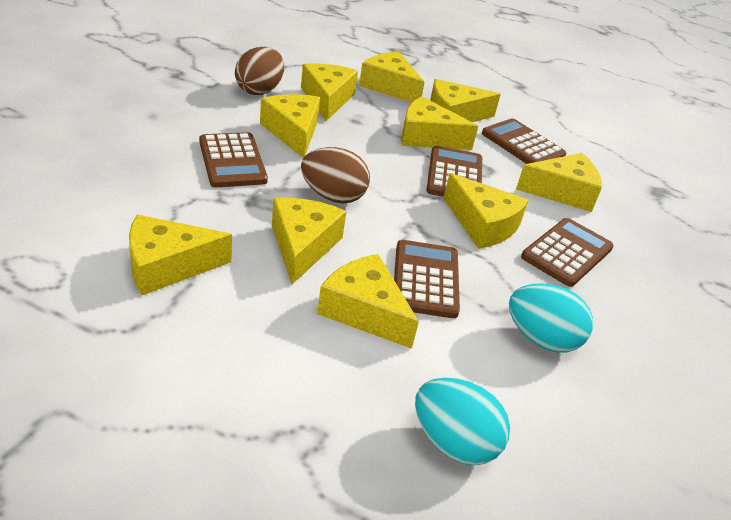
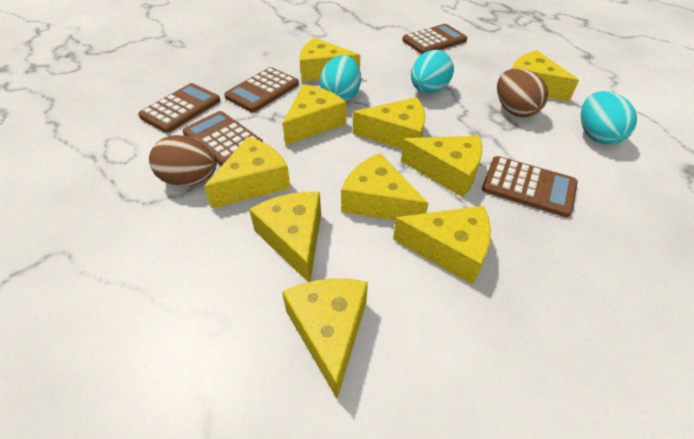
turquoise egg: [415,378,510,465] [509,283,593,352] = 2 -> [320,55,361,102] [411,50,454,93] [580,91,637,145] = 3

